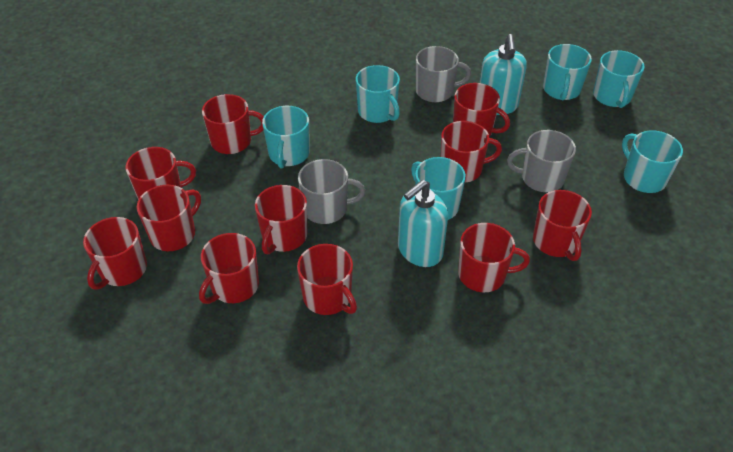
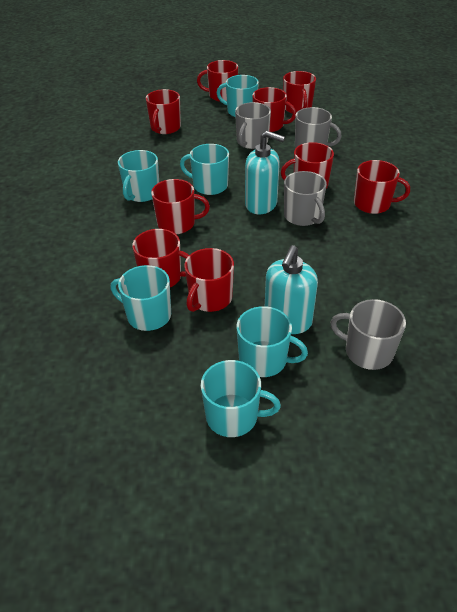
grey mug: [298,159,365,224] [416,46,471,102] [507,130,576,192] = 3 -> [235,102,271,149] [284,171,327,226] [295,107,342,148] [330,299,406,370] = 4
red mug: [83,217,147,289] [125,147,196,200] [137,185,201,251] [199,233,259,304] [202,94,264,154] [255,185,307,255] [297,244,357,315] [441,121,502,183] [453,83,510,137] [458,223,530,292] [533,190,592,261] = 11 -> [132,229,189,287] [146,89,181,134] [151,179,210,234] [184,248,234,312] [197,60,238,102] [252,87,296,132] [281,142,334,188] [283,71,316,113] [354,160,410,214] = 9

